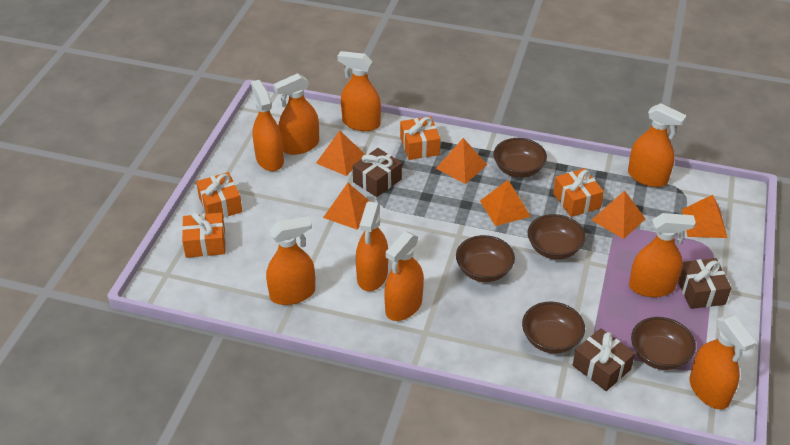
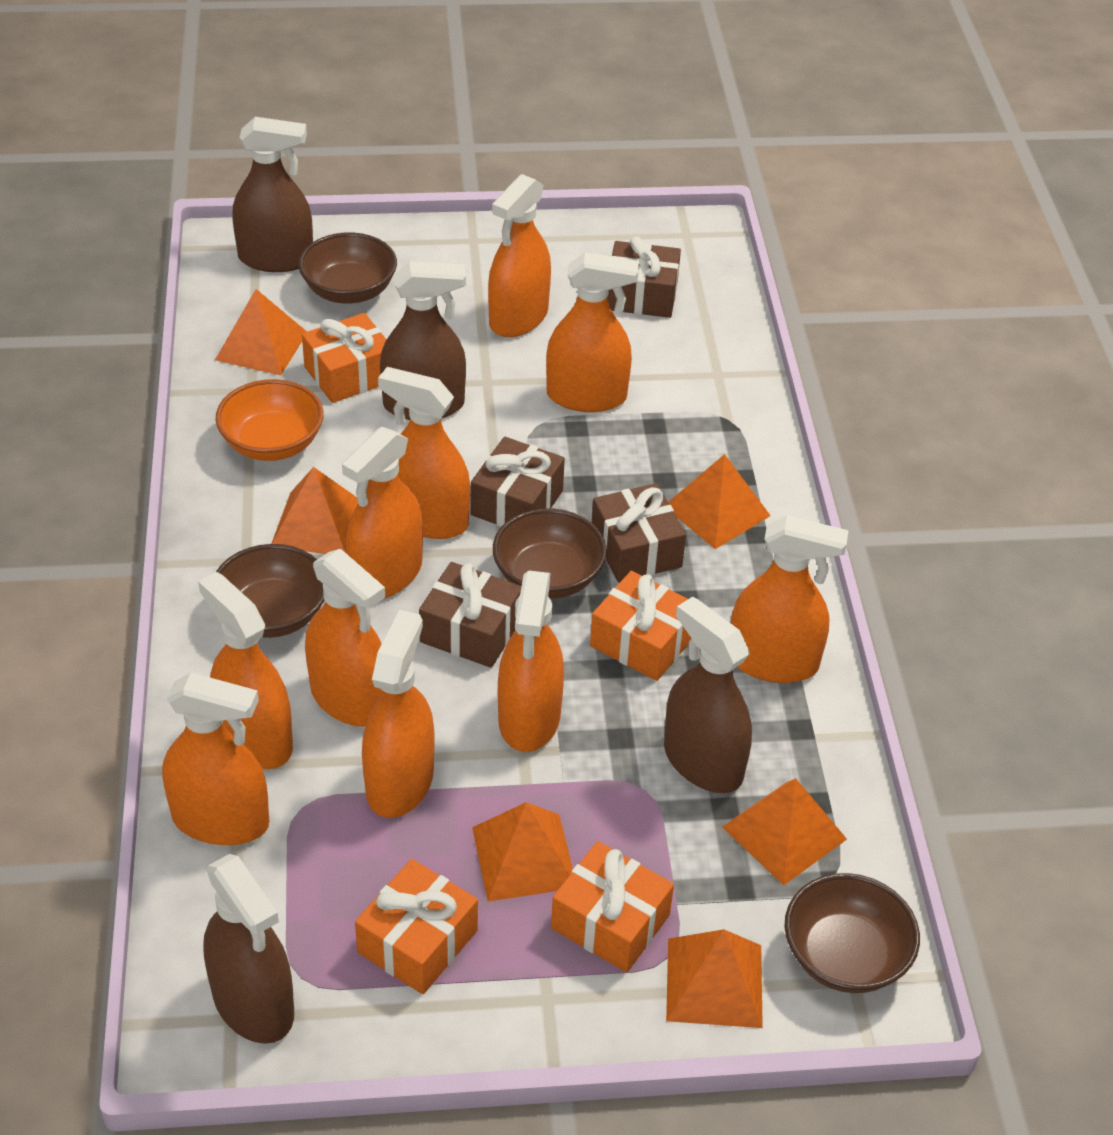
brown bowl: [456,235,515,282] [493,138,547,178] [522,302,585,354] [528,214,586,260] [631,317,696,370] = 5 -> [216,544,324,638] [298,232,397,304] [493,508,607,599] [785,873,920,993] = 4
brown gift: [352,148,402,197] [573,328,635,391] [678,258,731,309] = 3 -> [419,562,522,668] [471,437,565,527] [592,483,686,583] [608,236,681,318] = 4
brown spray bottle: none = 0 -> [203,854,294,1044] [232,117,313,272] [380,261,466,420] [664,597,752,793] = 4
orange bowl: none = 0 -> [215,379,324,461] = 1
orange spray bottle: [251,80,284,171] [266,216,315,305] [273,73,319,155] [338,51,381,131] [356,201,388,291] [384,231,424,321] [628,103,687,187] [629,213,696,297] [689,315,756,409] = 9 -> [162,672,269,845] [198,572,293,769] [305,548,385,727] [342,427,423,599] [362,610,435,818] [378,367,470,539] [488,174,551,337] [498,571,564,752] [546,252,639,412] [731,515,849,683] = 10

